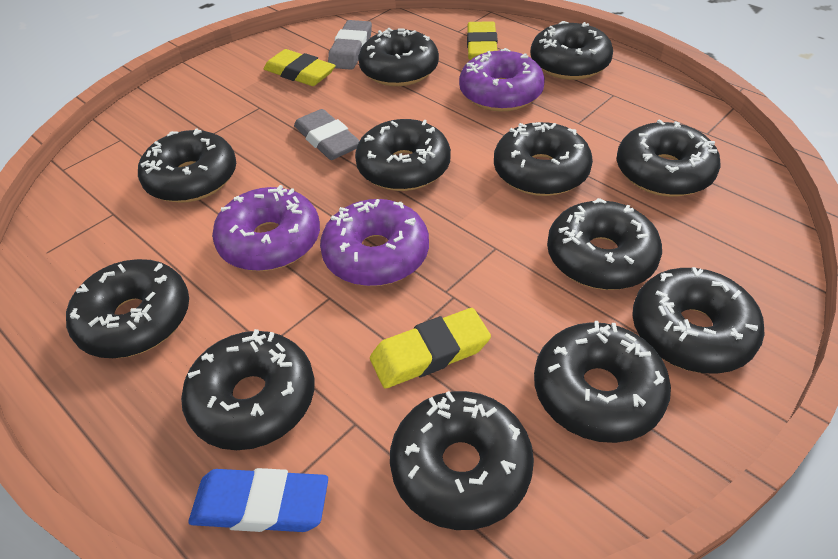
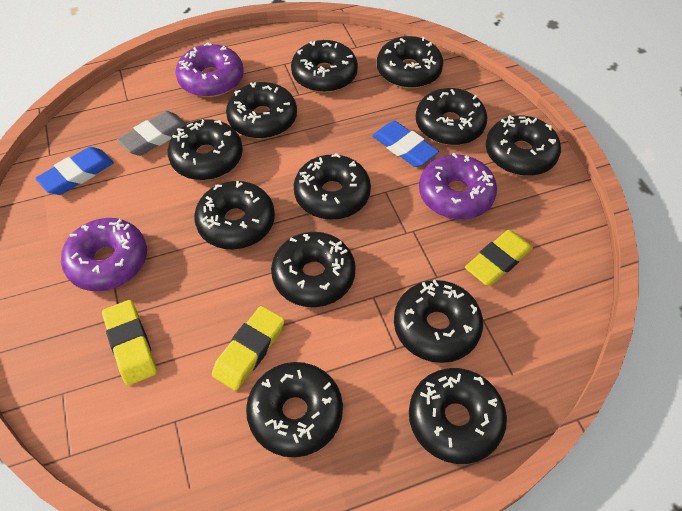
blue eraser: [189,468,328,532] = 1 -> [35,147,114,195] [372,121,439,167] = 2
grey eraser: [294,109,360,160] [328,20,372,70] = 2 -> [117,111,187,156] = 1

